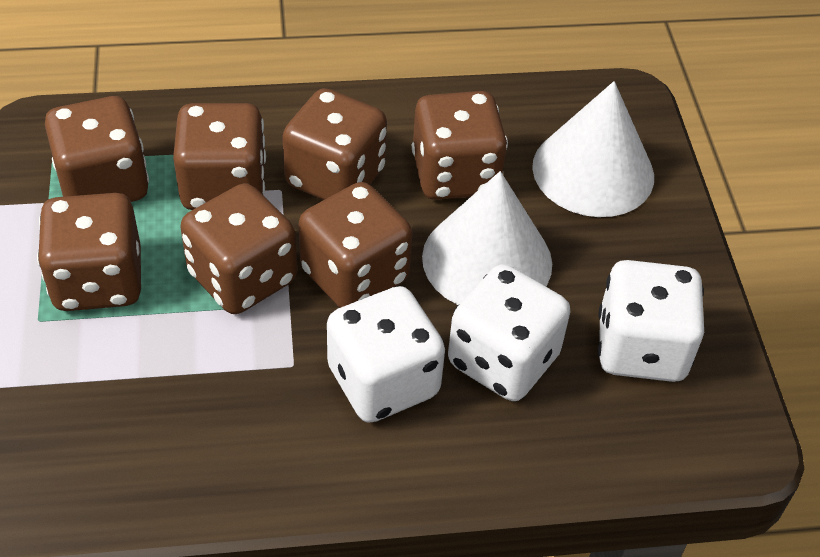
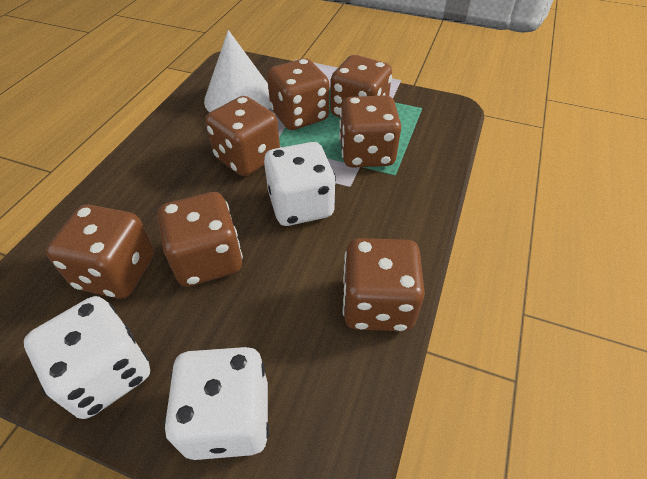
white cone: [422,171,552,305] [532,81,654,217] = 2 -> [204,30,271,112] = 1

